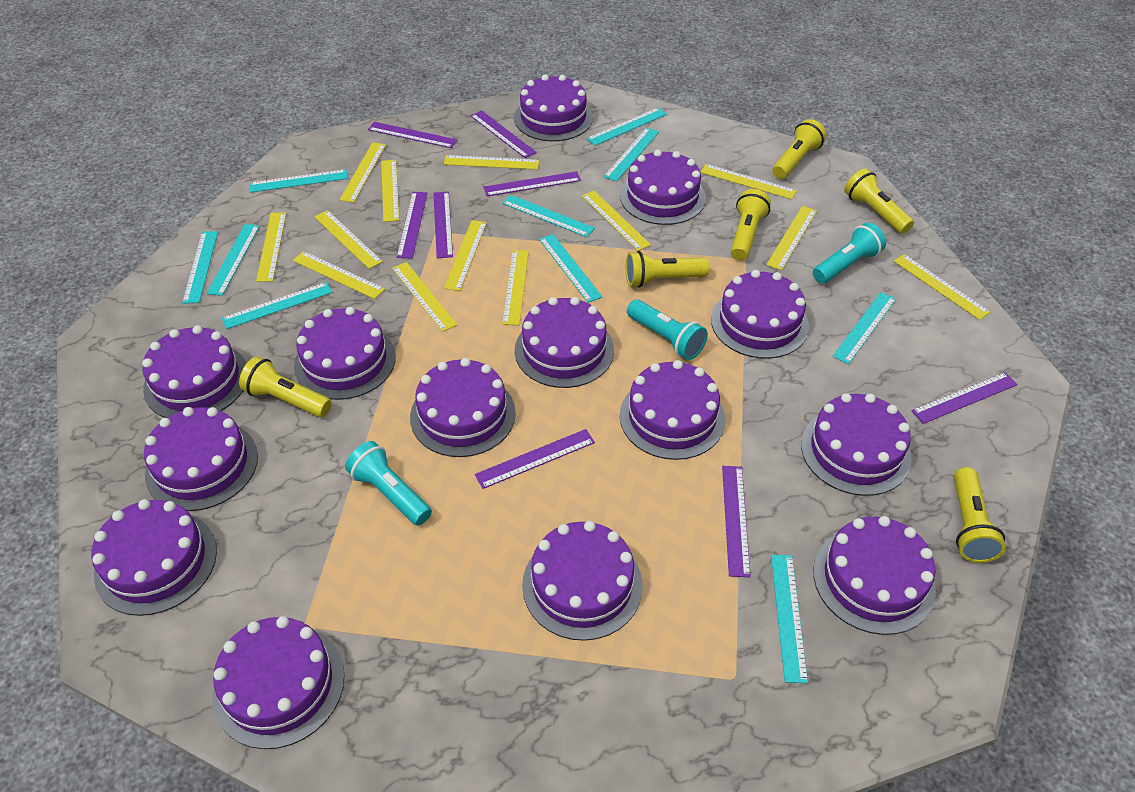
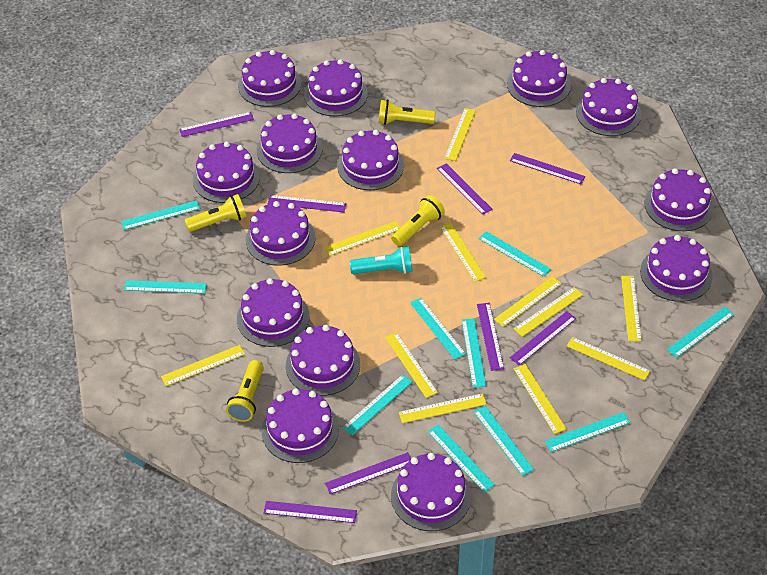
turquoise flashlight: [345,441,432,526] [627,300,708,360] [813,222,886,284] = 3 -> [350,246,412,274] = 1
yellow flashlight: [239,356,332,417] [626,251,709,288] [731,189,771,260] [772,119,826,179] [844,168,914,234] [954,467,1005,563] = 6 -> [185,194,246,232] [226,360,263,422] [378,100,436,125] [391,195,445,246] = 4
yellow ruler: [256,212,286,282] [293,251,385,299] [314,210,383,269] [340,142,386,203] [381,160,399,222] [392,262,457,332] [444,155,539,170] [444,220,487,291] [502,250,529,325] [582,191,651,251] [700,164,797,199] [766,206,817,270] [894,254,990,320] = 13 -> [161,345,245,386] [324,221,400,256] [385,332,438,398] [399,393,487,423] [440,222,486,282] [444,108,476,161] [494,276,562,327] [513,287,583,337] [514,364,566,434] [567,337,650,380] [621,276,642,341] = 11

